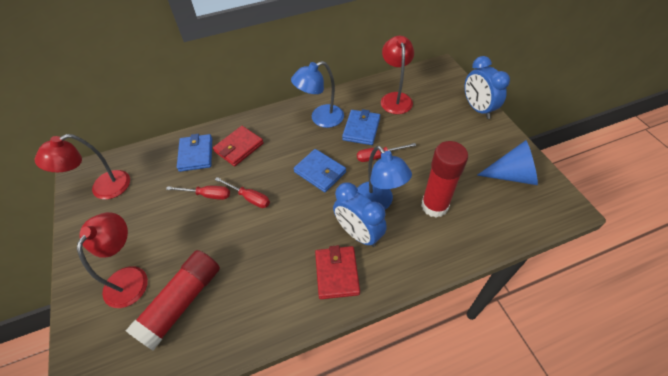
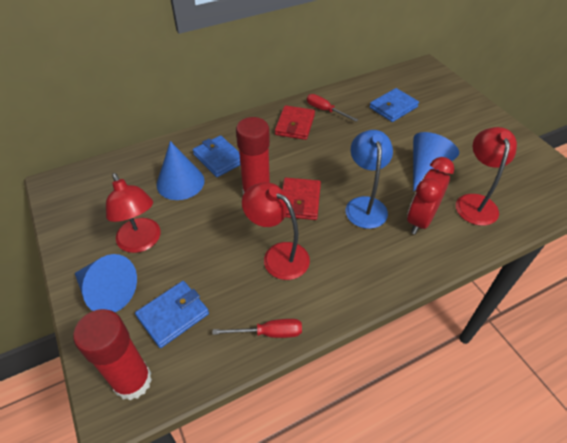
blue clock: [333,182,387,247] [464,56,510,119] = 2 -> none = 0
blue cone: [477,140,538,185] = 1 -> [75,254,137,312] [156,141,204,200] [413,132,459,192] = 3
blue lamp: [291,61,344,128] [357,146,412,210] = 2 -> [346,130,393,229] = 1
red clock: none = 0 -> [407,157,454,234] = 1
red screwdriver: [166,186,230,200] [215,177,270,208] [357,143,416,162] = 3 -> [212,319,302,338] [307,94,358,122] = 2

